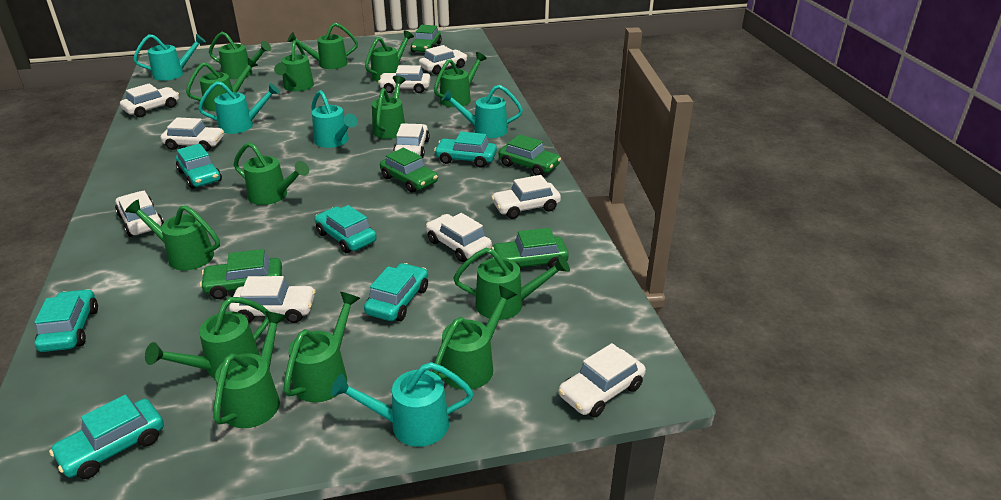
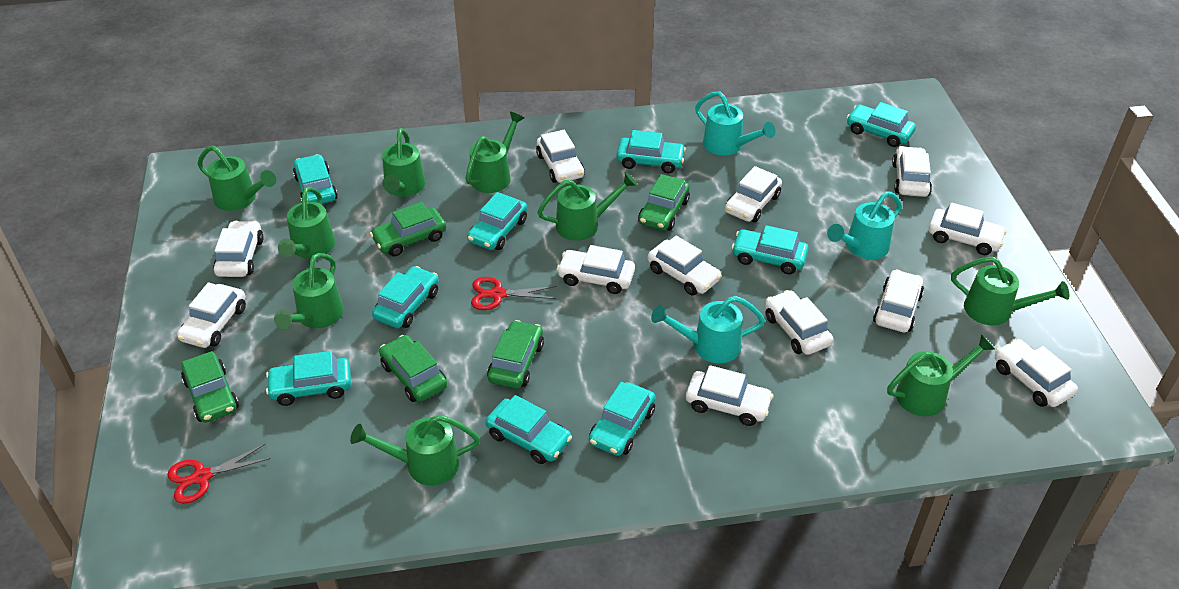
green watering can: [125,200,220,270] [145,297,269,378] [186,58,258,111] [209,32,271,79] [213,311,286,428] [234,142,309,205] [274,40,314,91] [283,292,360,403] [287,23,358,69] [365,31,414,82] [372,76,406,139] [432,286,517,390] [434,52,487,107] [453,248,570,320] = 14 -> [198,146,276,211] [274,253,344,329] [278,187,335,259] [350,415,480,485] [382,128,425,197] [465,112,524,193] [537,172,637,241] [887,334,995,416] [951,257,1069,325] = 9
red scissors: none = 0 -> [167,444,271,504] [471,277,557,310] = 2
turquoise car: [34,289,98,352] [49,395,164,479] [176,144,222,189] [314,205,377,253] [364,263,428,321] [434,132,497,168] = 6 -> [266,351,351,406] [293,154,338,204] [372,266,439,328] [467,192,527,250] [485,395,572,464] [589,382,655,456] [616,130,686,173] [732,225,809,274] [847,102,916,147] = 9
turquoise watering can: [133,34,206,81] [198,81,280,134] [311,90,358,148] [331,362,474,447] [441,85,523,138] = 5 -> [651,296,765,363] [695,91,775,156] [827,191,902,259] = 3
white car: [115,191,164,237] [120,84,179,117] [161,117,224,151] [229,276,316,323] [378,65,431,93] [393,123,430,158] [419,45,467,75] [426,213,492,262] [491,175,561,219] [558,343,646,417] = 10 -> [177,282,246,348] [213,221,264,277] [536,130,585,183] [557,245,635,294] [648,236,722,296] [686,365,773,426] [725,166,782,222] [765,290,833,355] [873,269,924,333] [892,146,932,197] [928,202,1007,255] [995,338,1078,407] = 12

